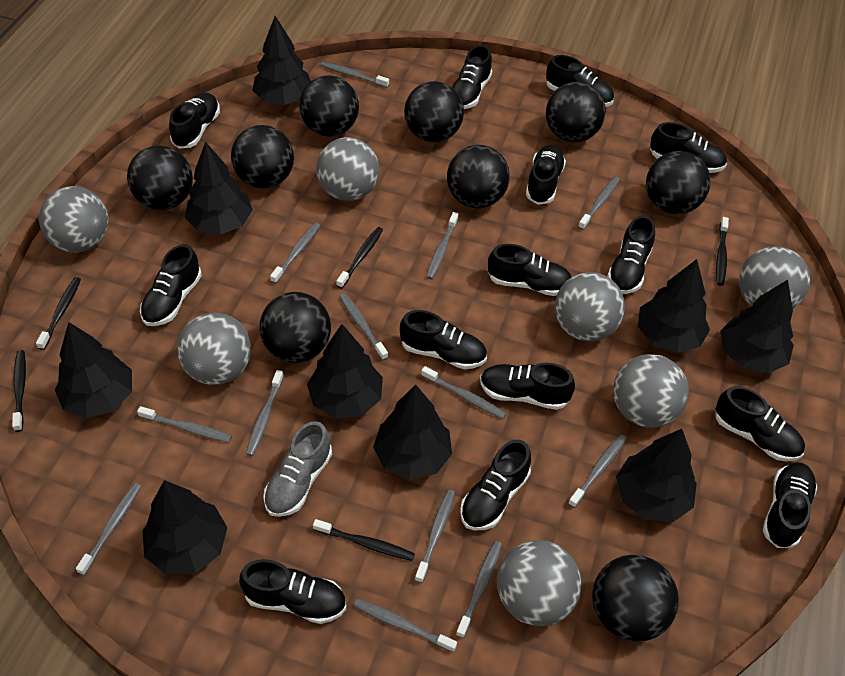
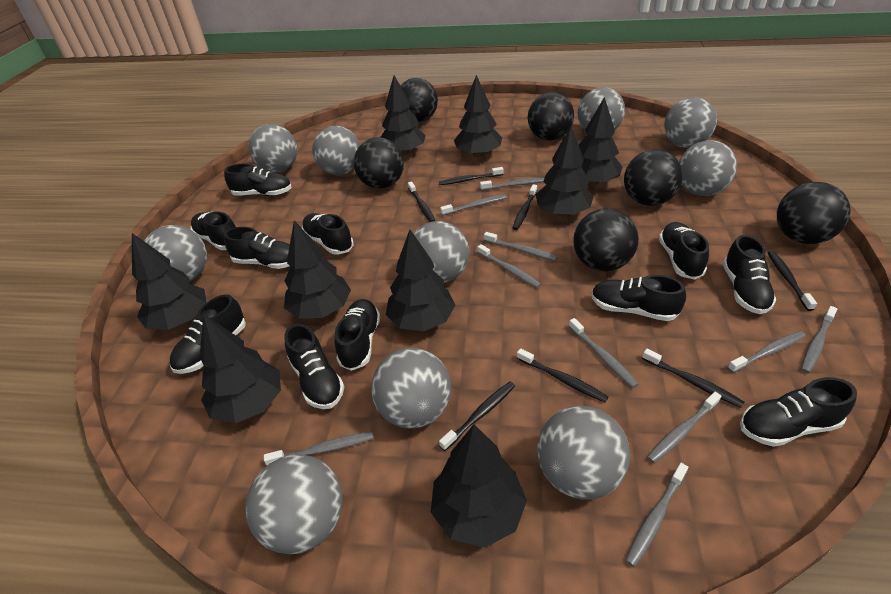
black ball: [127,145,193,210] [231,125,294,188] [260,292,331,363] [299,75,359,136] [404,81,464,142] [447,145,510,208] [546,82,606,142] [592,555,679,642] [646,151,710,214] = 9 -> [354,137,404,189] [400,78,438,122] [528,92,574,140] [573,208,639,272] [624,149,683,206] [777,182,851,244] = 6
black shoe: [140,244,202,326] [169,93,220,149] [239,559,346,624] [400,310,487,369] [452,45,492,109] [460,440,531,531] [480,363,575,410] [488,244,572,296] [526,144,566,205] [546,55,614,107] [607,215,655,294] [650,122,727,173] [716,386,805,462] [763,462,817,548] = 14 -> [170,294,246,374] [190,212,236,250] [224,164,292,196] [224,227,290,269] [285,324,344,409] [302,213,353,255] [334,299,380,371] [591,275,686,321] [659,222,709,280] [723,235,776,314] [740,377,857,447] = 11
black toothbrush: [12,350,26,432] [36,277,81,350] [313,519,415,561] [336,227,383,289] [716,217,729,286] = 5 -> [408,182,435,222] [439,167,503,185] [439,381,515,451] [513,184,537,230] [517,348,608,403] [642,349,744,408] [767,251,817,311] = 7
grey ball: [39,186,109,253] [177,313,251,385] [316,137,379,201] [497,540,581,626] [555,272,625,342] [613,354,689,428] [739,246,810,308] = 7 -> [144,225,207,281] [245,454,343,554] [248,124,297,172] [312,126,360,175] [371,348,451,429] [413,221,469,283] [537,406,630,499] [578,87,625,130] [664,97,717,148] [679,140,737,196] = 10
grey shoe: [263,421,332,517] = 1 -> none = 0
grey toothbrush: [76,483,141,576] [137,406,232,442] [246,370,284,456] [270,223,320,284] [321,62,389,88] [339,293,388,360] [353,599,457,652] [415,489,455,583] [421,366,506,419] [426,212,458,279] [456,541,502,638] [568,434,627,508] [578,177,620,230] = 13 -> [264,432,374,465] [440,195,507,216] [477,244,541,288] [480,178,544,190] [484,232,557,261] [569,318,639,388] [625,463,688,567] [647,392,721,463] [728,331,806,373] [801,306,837,373] = 10

